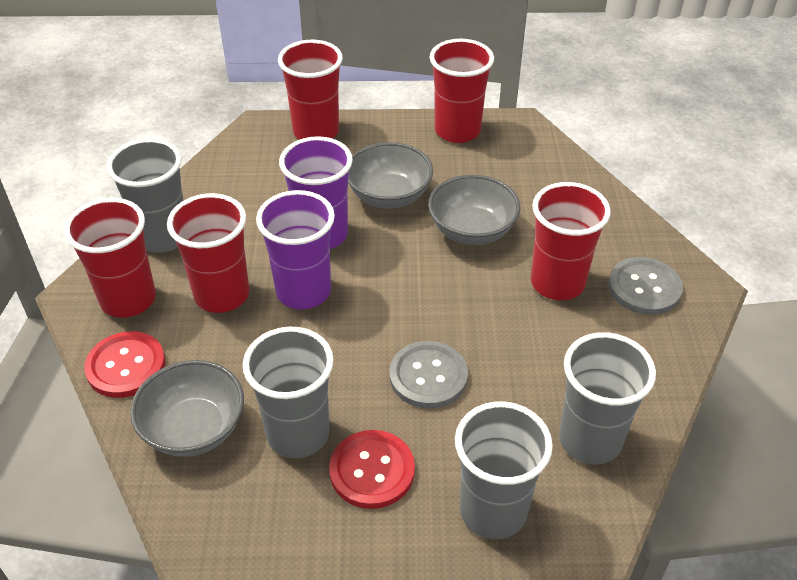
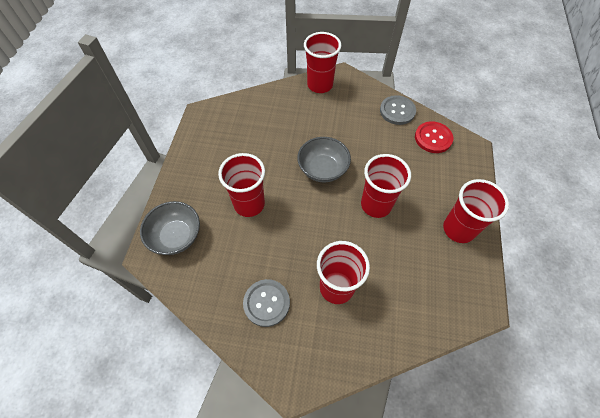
grey bowl: [130,360,244,457] [348,142,433,209] [428,175,520,245] = 3 -> [140,201,200,255] [297,137,351,182] = 2
grey cup: [107,138,184,253] [243,327,334,458] [455,402,553,539] [559,332,656,464] = 4 -> none = 0
purple cup: [256,190,335,309] [279,136,353,249] = 2 -> none = 0
red button: [84,331,165,398] [329,430,415,509] = 2 -> [415,121,453,153] = 1

